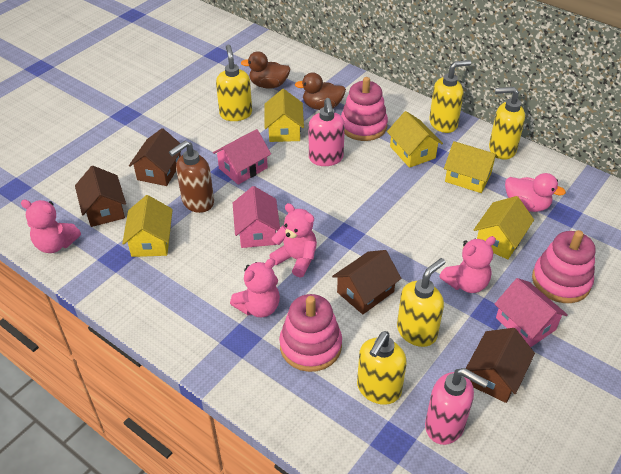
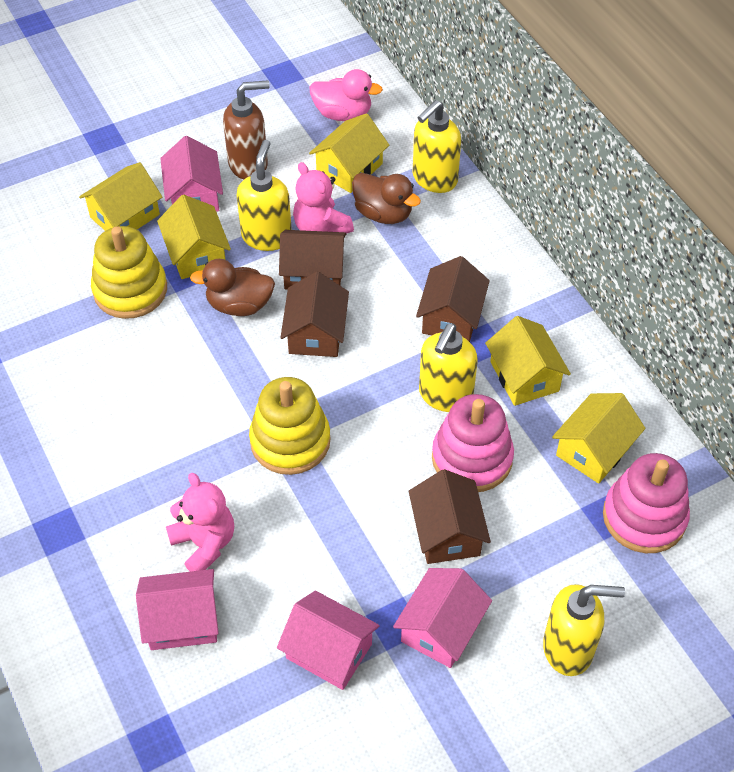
pink house: [213,129,271,185] [233,186,280,248] [495,278,568,347] = 3 -> [136,569,219,650] [160,136,223,212] [277,591,379,690] [393,568,492,668] = 4
pink soap dispenser: [309,98,345,166] [425,368,489,445] = 2 -> none = 0
pink stacking toy: [279,294,342,372] [341,77,388,141] [532,230,596,303] = 3 -> [432,394,514,492] [603,453,690,553] = 2
pink teddy bear: [21,200,81,253] [230,258,280,317] [269,203,317,277] [439,236,496,293] = 4 -> [166,473,234,572] [293,162,354,234] = 2
yellow soap dispenser: [216,45,252,121] [357,331,407,405] [397,258,445,347] [429,60,471,133] [489,87,525,160] = 5 -> [237,139,292,251] [412,100,461,193] [419,323,478,412] [543,584,625,676] = 4
yellow stacking toy: none = 0 -> [91,226,167,319] [249,377,331,475] = 2

